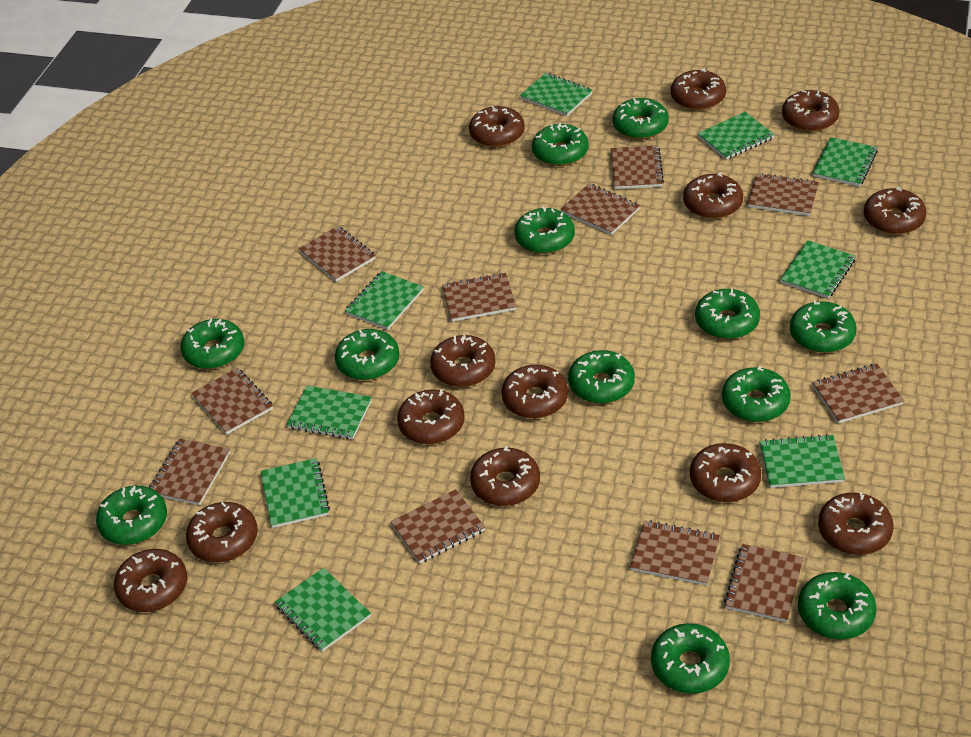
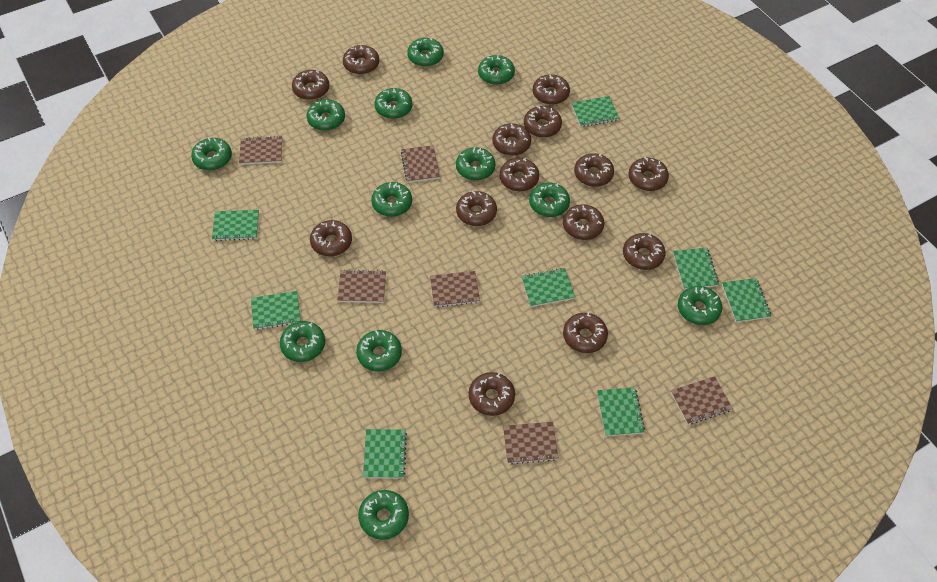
brown donut: [114,549,187,612] [186,502,258,562] [397,389,465,444] [430,335,495,387] [469,106,525,147] [470,446,540,506] [501,365,568,418] [671,68,726,110] [683,173,743,219] [690,443,761,502] [782,90,839,132] [818,492,894,555] [864,187,926,235] = 13 -> [292,70,329,100] [310,220,352,256] [343,45,379,74] [456,191,497,226] [469,372,515,416] [492,123,531,156] [499,158,539,192] [524,106,562,138] [533,74,570,105] [563,204,604,240] [563,313,608,353] [574,153,614,187] [623,233,666,270] [628,157,669,191] = 14
brown notebook: [149,439,230,505] [191,368,273,435] [298,226,376,282] [391,489,485,563] [442,273,516,322] [560,183,640,235] [611,145,664,189] [630,520,720,586] [724,544,804,622] [747,173,819,216] [813,364,904,424] = 11 -> [239,135,282,165] [337,270,386,303] [401,145,440,183] [430,271,480,307] [503,422,559,464] [671,376,733,425] = 6
green notebook: [261,458,330,528] [275,568,371,652] [287,385,372,439] [345,271,424,330] [520,73,593,116] [697,112,775,160] [760,434,845,488] [780,240,856,299] [813,137,878,187] = 9 -> [212,210,259,241] [251,291,301,330] [363,429,407,478] [521,268,575,307] [571,96,619,127] [597,387,645,436] [673,248,719,289] [722,278,771,322] = 8

